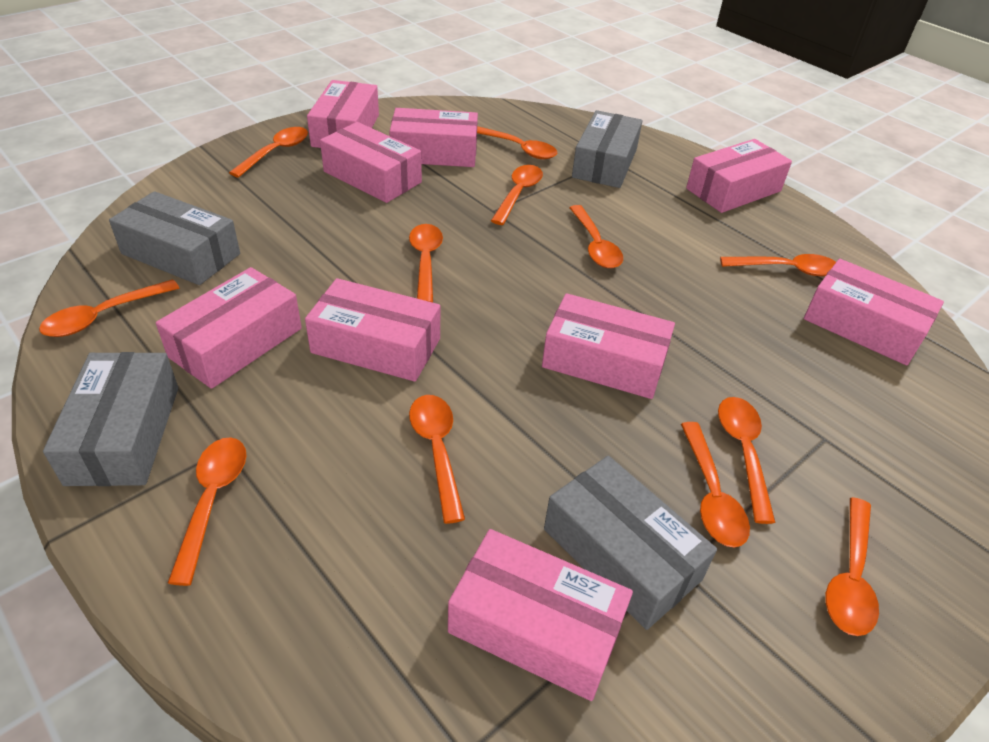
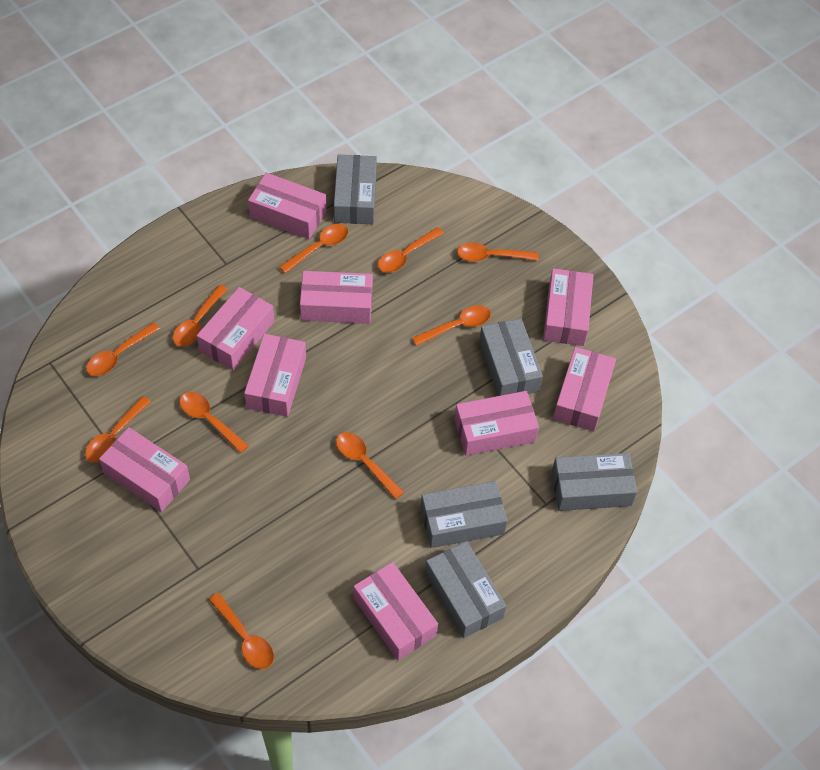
grey box: [43,352,178,486] [109,191,240,285] [544,456,717,630] [572,110,642,188] = 4 -> [334,155,377,224] [420,481,507,548] [425,541,506,638] [479,318,543,396] [552,453,637,511] = 5
orange spoon: [39,279,179,337] [168,437,246,586] [229,127,308,178] [409,224,443,302] [409,395,465,524] [477,126,557,159] [491,165,543,225] [569,205,623,268] [681,422,750,548] [718,397,776,524] [720,254,836,276] [826,497,879,636] = 12 -> [85,396,151,463] [86,322,160,376] [173,285,228,347] [179,392,249,453] [209,593,274,669] [279,224,348,274] [336,432,404,500] [378,227,444,273] [412,305,491,346] [457,243,539,262] = 10

